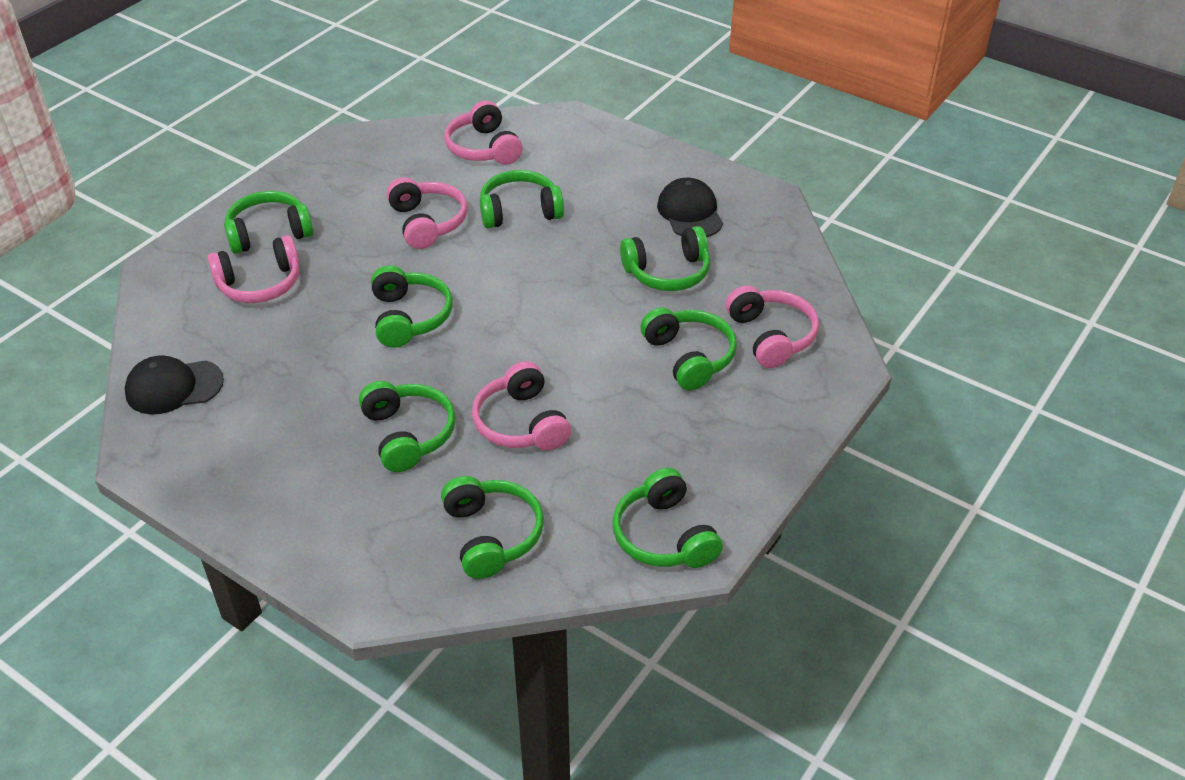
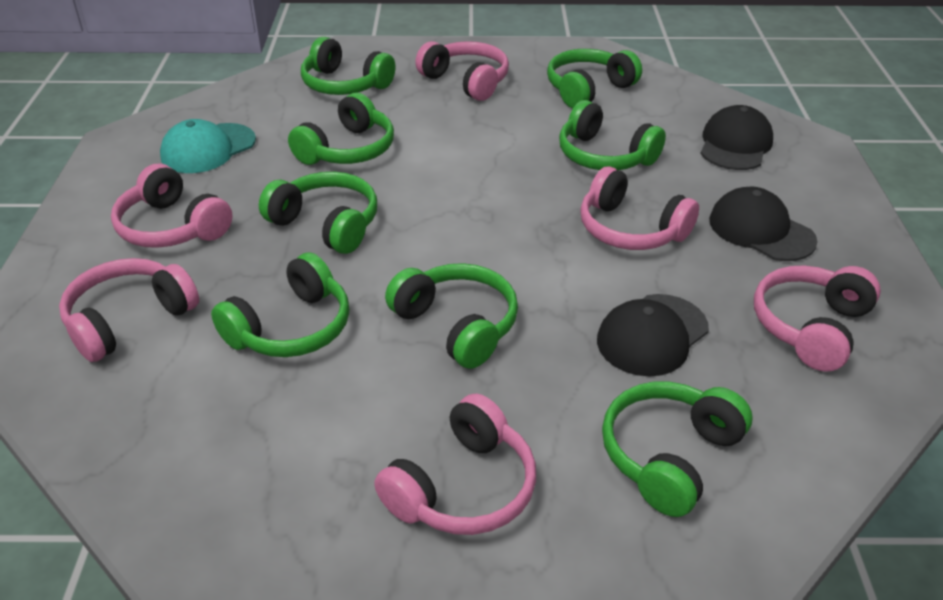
black cap: [124,355,224,414] [657,178,723,237] = 2 -> [597,294,709,377] [700,105,773,170] [709,187,818,261] = 3
pink headphones: [207,235,300,303] [386,177,468,249] [444,100,523,165] [472,361,571,450] [726,286,819,368] = 5 -> [59,258,199,362] [111,163,233,248] [374,394,536,535] [415,41,509,101] [580,166,699,250] [754,266,881,372] = 6
turquoise cap: none = 0 -> [160,119,256,173] = 1

